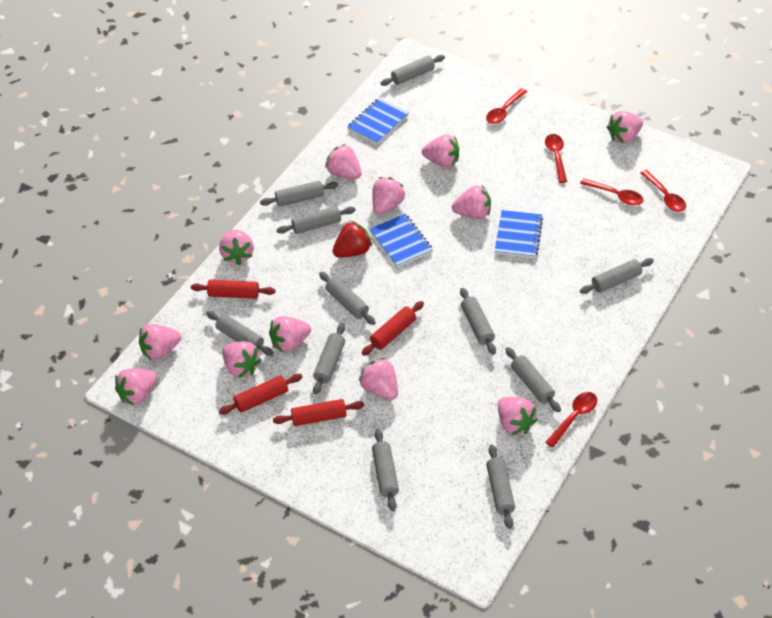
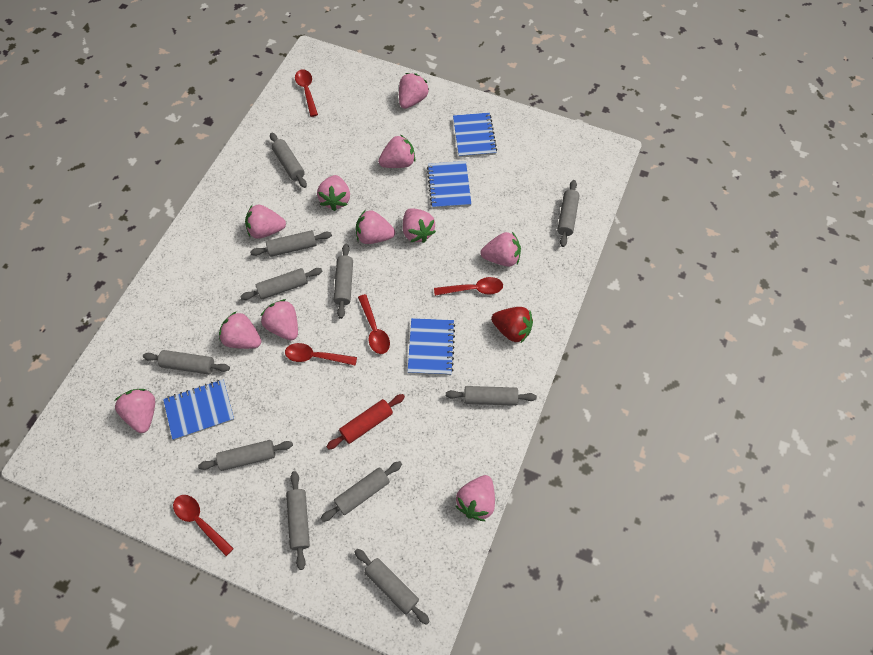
blue notebook: [347,98,409,144] [370,214,433,268] [495,210,543,258] = 3 -> [163,379,234,440] [408,318,455,375] [427,161,471,209] [453,113,497,158] = 4
pink strawberry: [115,369,157,406] [139,324,181,360] [219,230,254,265] [222,341,262,378] [269,316,311,353] [325,144,361,179] [359,358,398,400] [372,177,406,215] [422,135,459,167] [452,185,491,219] [498,397,538,435] [607,111,643,143] = 12 -> [114,389,155,433] [219,312,261,349] [245,205,286,239] [261,299,298,341] [317,175,350,211] [356,210,395,244] [378,135,415,168] [399,73,429,109] [403,208,436,243] [455,475,495,521] [481,232,521,267] = 11
red rolling pin: [191,280,276,299] [219,374,302,415] [273,399,364,426] [362,301,424,356] = 4 -> [326,394,405,450] = 1

